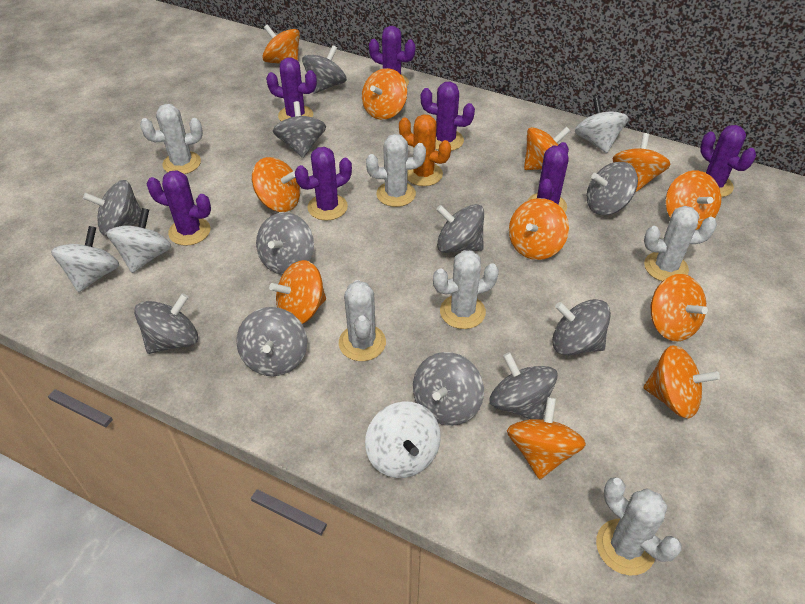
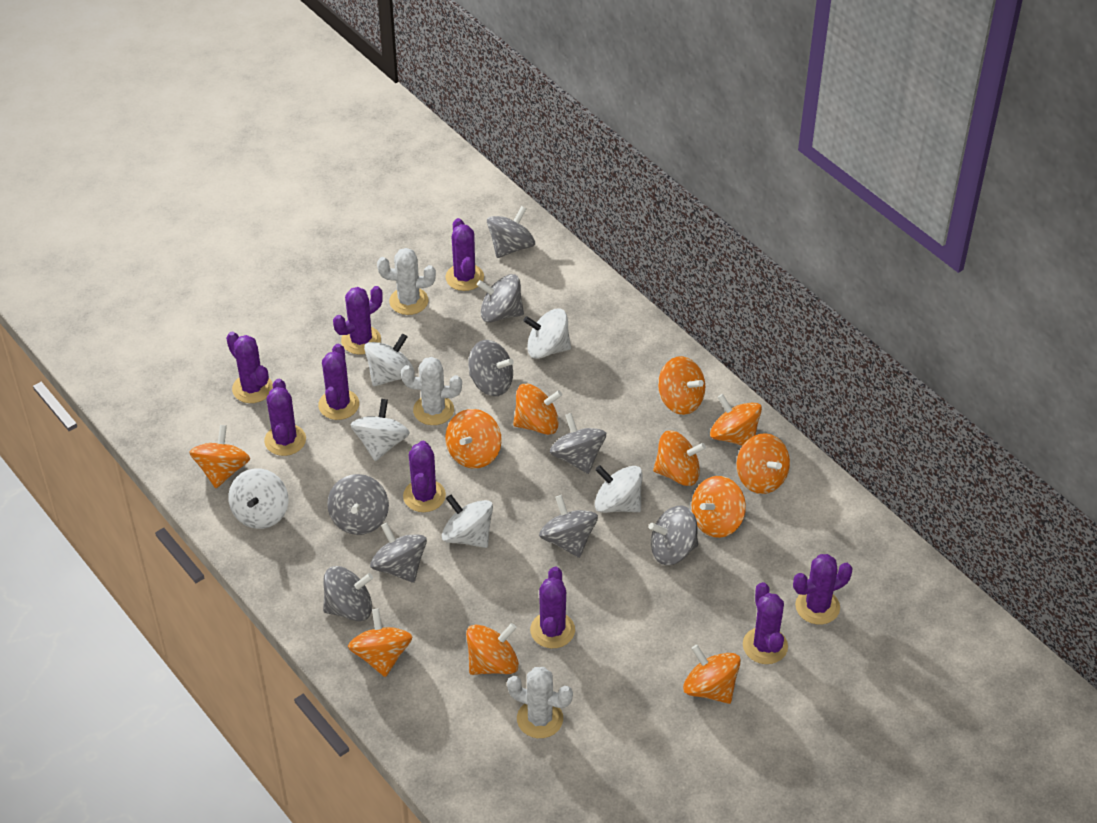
grey spinning top: [83,180,142,235] [134,293,198,354] [236,307,307,376] [256,212,314,275] [273,101,326,158] [302,45,347,94] [413,352,484,426] [436,204,484,253] [489,352,558,420] [552,299,611,355] [587,162,638,215] = 11 -> [323,566,373,621] [327,474,389,535] [370,523,427,583] [468,340,514,396] [477,274,524,322] [487,206,535,258] [539,495,598,558] [550,413,606,474] [649,505,698,565] = 9
orange cactus: [399,114,451,186] = 1 -> none = 0
purple cactus: [147,170,211,246] [266,57,317,121] [295,147,352,221] [369,26,416,86] [421,82,475,151] [527,142,569,212] [700,125,756,197] = 7 -> [226,332,273,403] [264,379,306,456] [318,344,359,420] [333,286,383,355] [403,441,446,512] [445,218,484,291] [530,566,575,648] [743,582,788,664] [793,554,853,625] = 9
white cactus: [140,104,203,174] [339,280,386,361] [366,134,426,207] [433,250,499,329] [596,477,682,575] [644,206,717,281] = 6 -> [377,248,436,315] [401,357,462,425] [507,667,573,738] = 3
white spinning top: [51,226,119,292] [106,208,171,273] [365,402,441,478] [575,97,628,153] = 4 -> [228,468,288,529] [350,399,410,461] [364,333,415,386] [442,495,493,548] [523,309,571,359] [595,465,643,513] = 6

